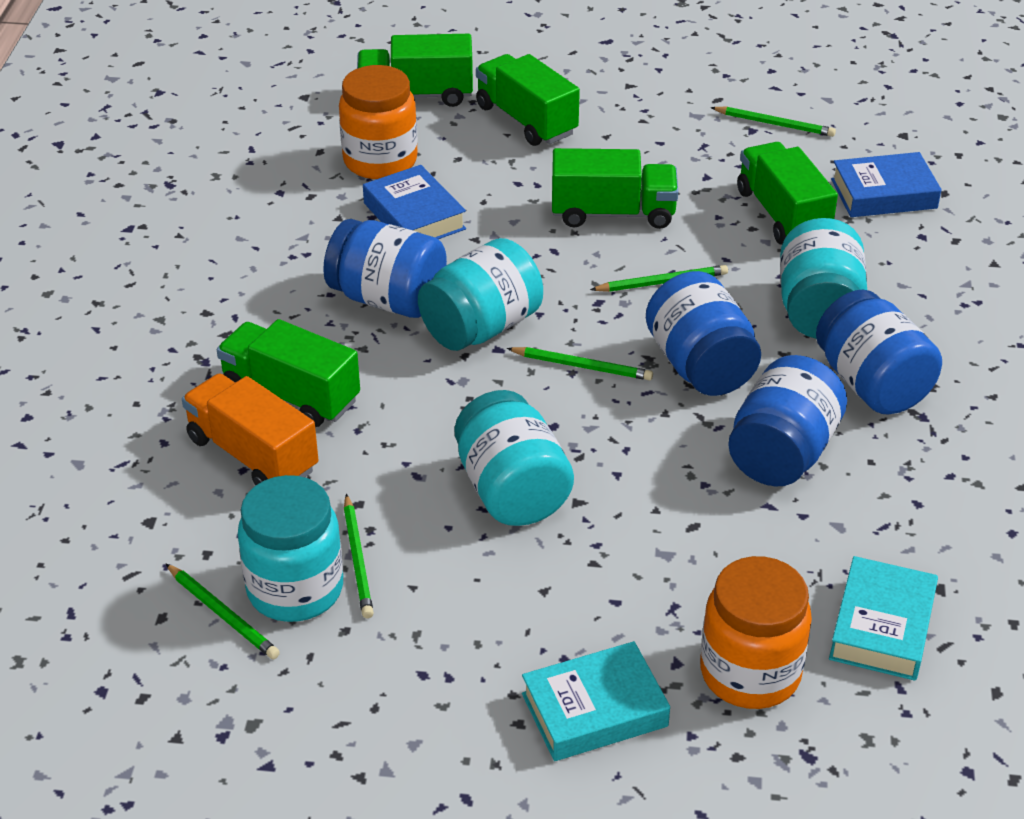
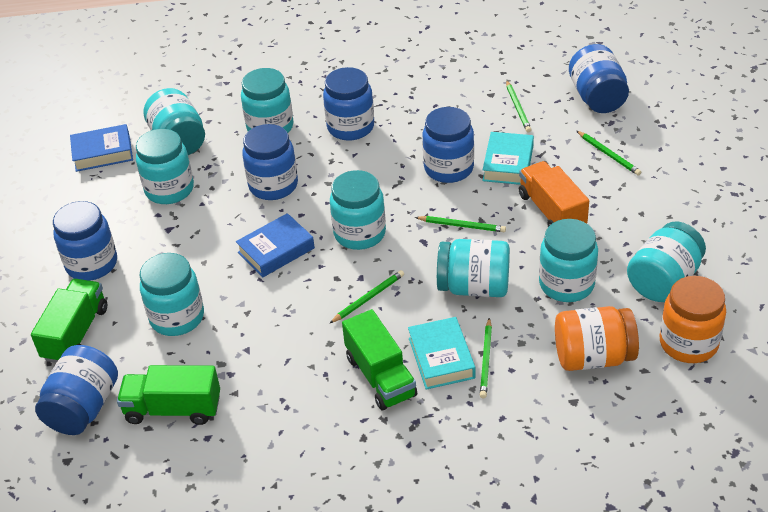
blue jar: [323,219,447,318] [646,271,761,396] [728,355,847,487] [816,290,942,415] = 4 -> [35,345,118,435] [53,201,117,281] [242,124,298,200] [323,67,374,141] [423,107,474,183] [569,44,629,113] = 6
green truck: [217,319,360,427] [357,34,473,107] [476,54,580,146] [552,148,678,229] [737,142,838,245] = 5 -> [31,279,107,363] [117,365,220,425] [342,309,417,410] = 3
turquoise jar: [238,475,343,622] [418,238,543,351] [454,390,574,526] [780,218,867,339] = 4 -> [136,129,194,204] [140,253,204,336] [143,88,205,155] [241,68,293,133] [330,170,386,250] [437,239,510,297] [539,219,598,302] [627,221,706,302] = 8

